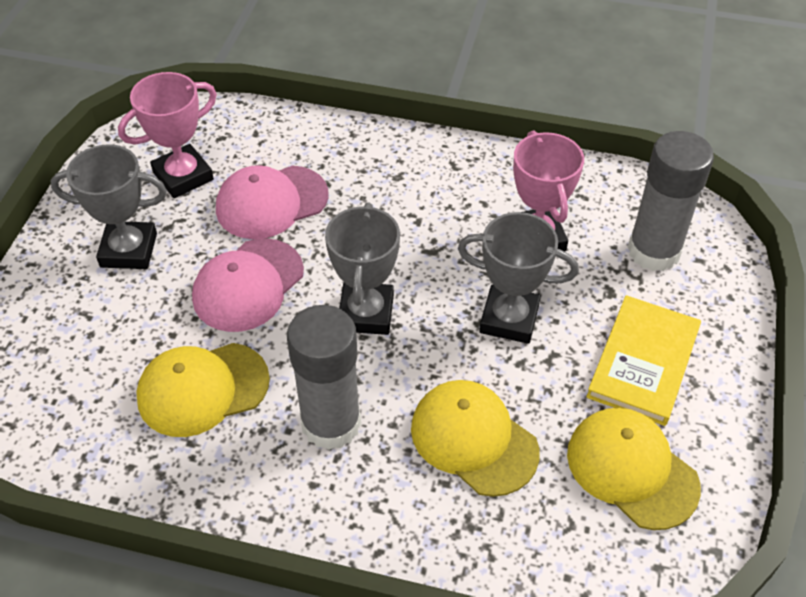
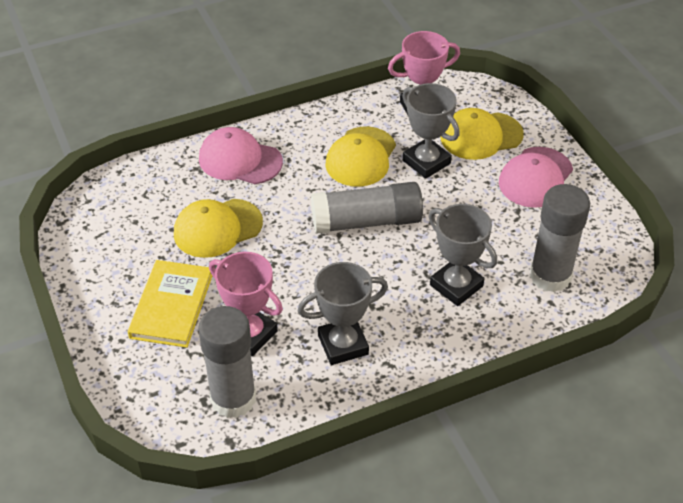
grey glue stick: [287,305,361,450] [627,131,714,271] = 2 -> [198,306,256,418] [311,182,423,234] [530,184,590,292] = 3

